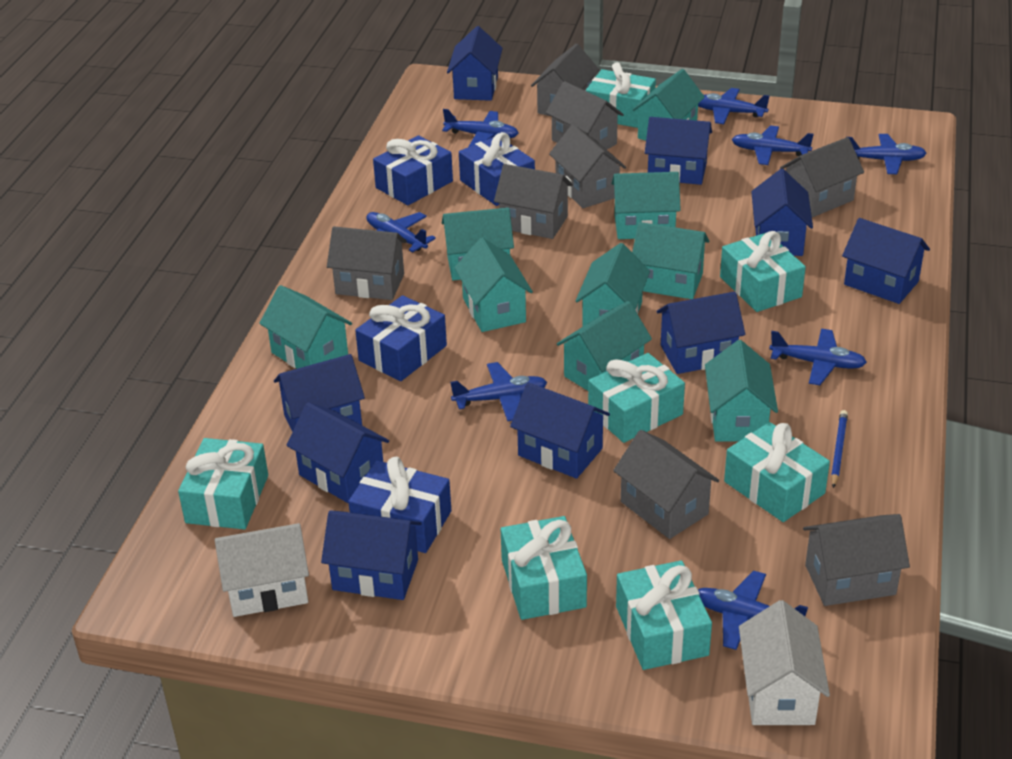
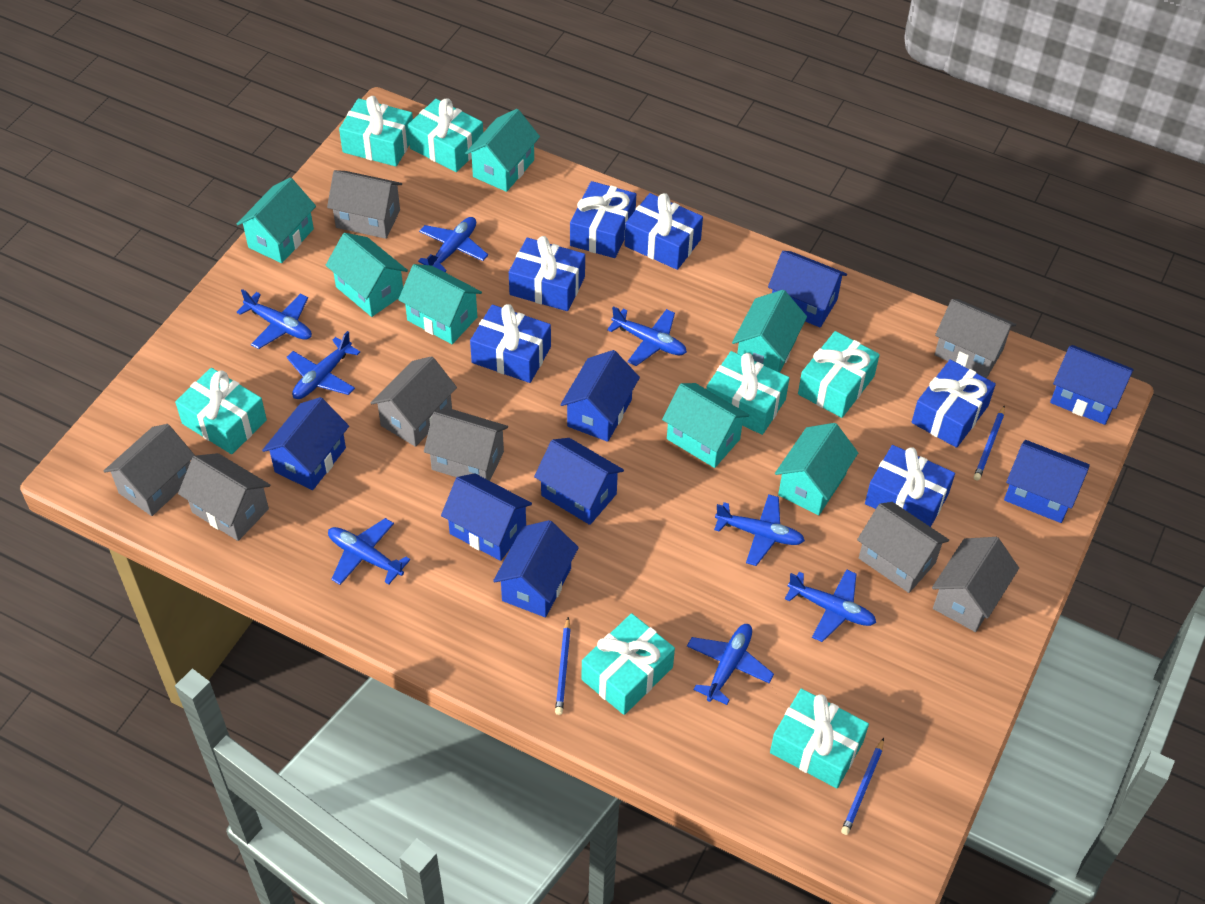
blue gift: [348,456,451,553] [355,295,447,381] [373,135,453,205] [459,132,535,206] = 4 -> [470,304,551,383] [509,236,585,311] [570,181,636,258] [625,193,703,270] [865,445,955,527] [912,359,996,448] = 6
blue house: [274,354,365,432] [286,402,389,503] [321,510,422,600] [447,26,503,101] [510,382,610,479] [645,117,712,185] [656,292,745,374] [751,169,813,256] [842,218,930,304] = 9 -> [262,397,349,490] [441,473,532,561] [493,520,579,617] [534,438,624,525] [560,350,640,442] [768,251,847,328] [1004,440,1090,523] [1050,345,1134,425] = 8
blue pencil: [831,410,848,488] = 1 -> [555,617,571,715] [841,738,884,835] [974,405,1005,481] = 3
turquoise house: [259,285,352,369] [442,208,514,280] [454,238,533,332] [557,301,652,391] [576,243,650,327] [611,172,681,239] [632,69,705,141] [632,222,709,299] [705,340,778,442] = 9 -> [237,178,316,263] [326,233,408,317] [398,264,482,344] [465,109,540,192] [662,383,750,468] [732,290,807,373] [775,423,858,515] = 7
white house: [215,523,309,617] [739,600,830,725] = 2 -> none = 0

